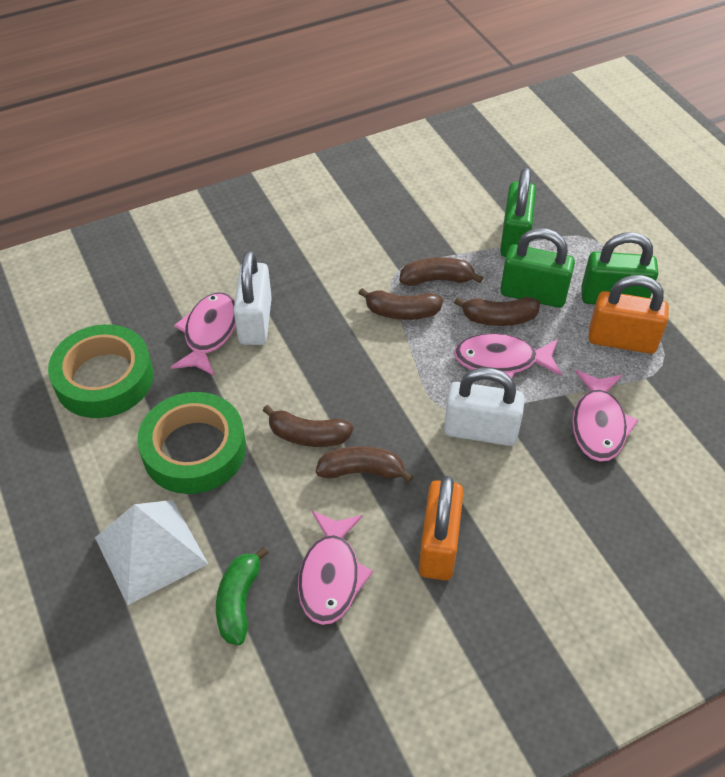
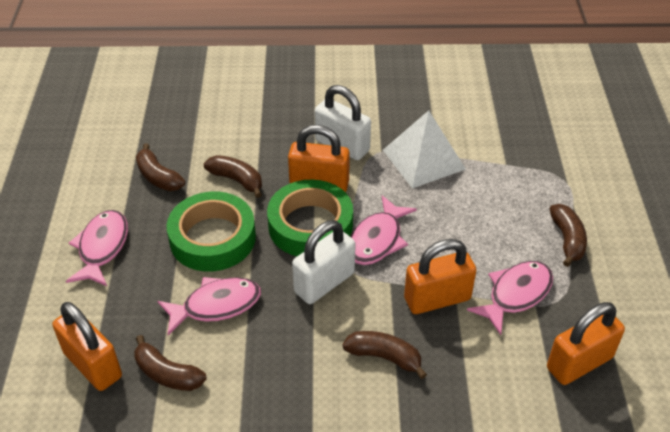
green banana: [216,547,268,645] = 1 -> none = 0
green padlock: [500,168,536,257] [500,228,575,308] [581,232,658,305] = 3 -> none = 0
orange padlock: [419,476,464,580] [589,275,669,354] = 2 -> [52,302,122,391] [288,125,350,192] [404,239,476,314] [547,302,625,385] = 4

